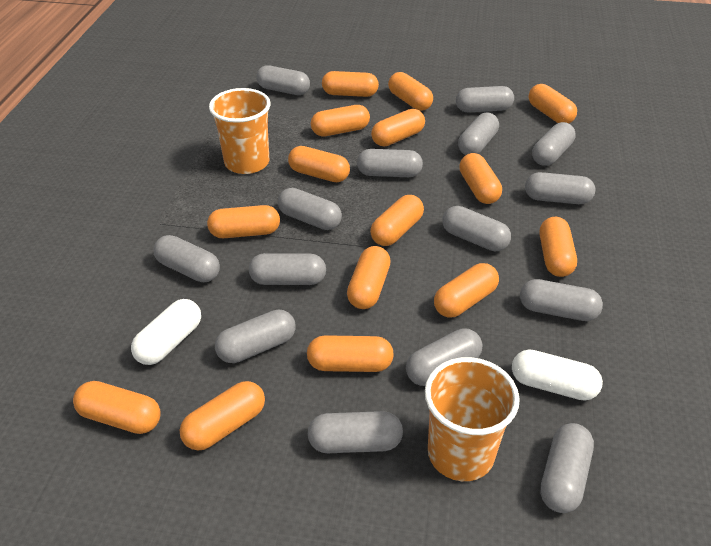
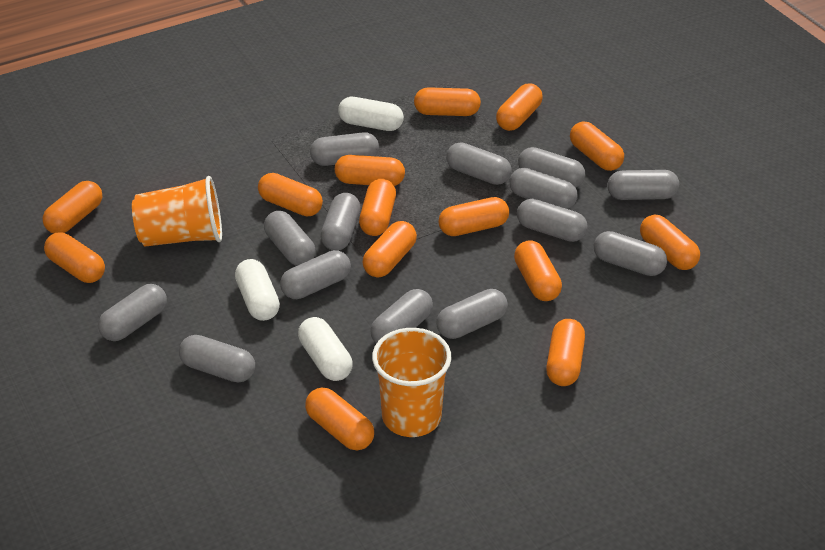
grey capsule: [153,235,220,282] [215,310,295,363] [249,253,326,285] [256,65,310,95] [278,188,342,230] [308,411,403,453] [357,149,423,177] [406,329,482,386] [442,206,511,252] [456,86,514,113] [458,113,499,155] [520,279,603,321] [525,172,595,204] [532,122,576,166] [540,423,594,513] = 15 -> [98,284,167,341] [179,335,255,382] [264,211,315,266] [280,250,351,299] [310,132,379,166] [321,193,361,251] [370,289,433,344] [436,289,508,339] [446,142,511,185] [509,168,578,209] [517,199,588,242] [518,147,585,187] [594,231,667,276] [607,170,679,200] = 14
orange capsule: [73,381,161,434] [180,381,265,451] [207,205,280,238] [288,146,350,182] [307,335,394,372] [311,105,370,137] [322,71,379,97] [347,246,391,309] [370,195,424,246] [371,109,425,146] [388,72,433,111] [434,263,499,318] [459,153,502,204] [529,84,577,123] [539,217,577,277] = 15 -> [43,181,102,234] [44,232,105,283] [258,173,323,217] [305,387,374,451] [335,155,405,186] [359,179,396,236] [362,221,417,277] [414,87,481,116] [438,197,509,236] [496,83,543,131] [514,240,562,301] [546,319,585,386] [570,121,624,171] [640,215,700,270] = 14
white capsule: [131,299,201,365] [512,350,603,401] = 2 -> [235,259,280,321] [298,317,353,381] [338,97,404,131] = 3

